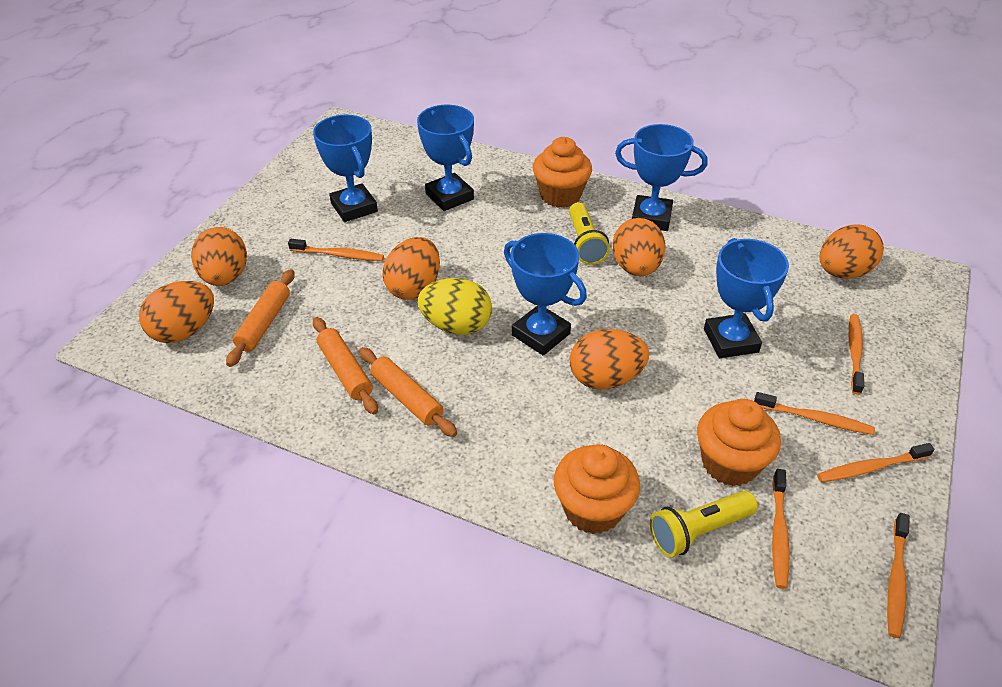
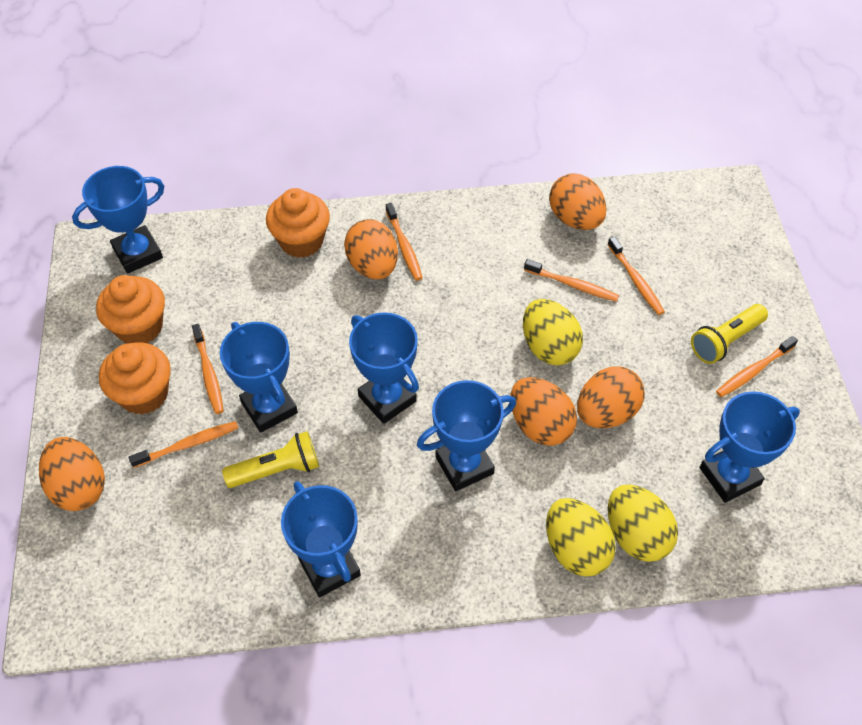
blue trophy: [313,115,378,222] [417,105,474,211] [504,233,587,356] [615,124,707,231] [704,238,789,358] = 5 -> [72,166,164,273] [220,322,298,433] [281,481,361,597] [349,312,419,424] [417,380,516,491] [700,391,800,503] = 6
orange egg: [139,281,214,343] [191,227,247,286] [382,237,440,300] [570,329,649,390] [612,218,666,276] [819,224,884,279] = 6 -> [39,437,105,511] [344,219,398,279] [511,377,577,446] [549,173,607,230] [577,366,645,428] = 5
orange rolling pin: [226,269,295,367] [313,317,378,414] [359,347,457,437] = 3 -> none = 0
yellow egg: [418,278,492,335] = 1 -> [523,299,583,366] [546,498,616,577] [608,485,678,562] = 3

